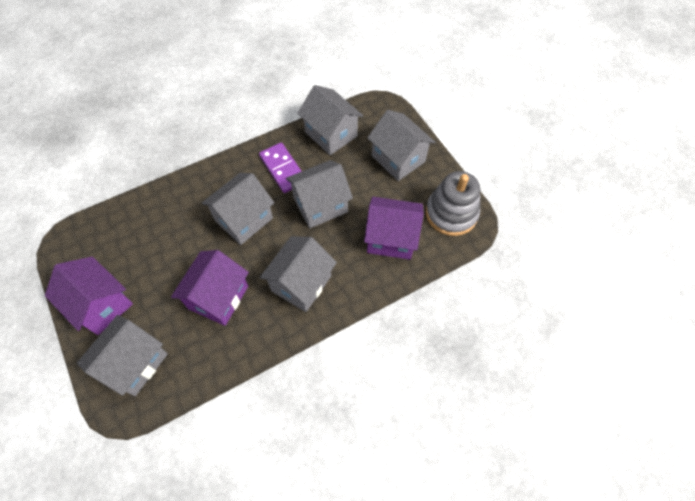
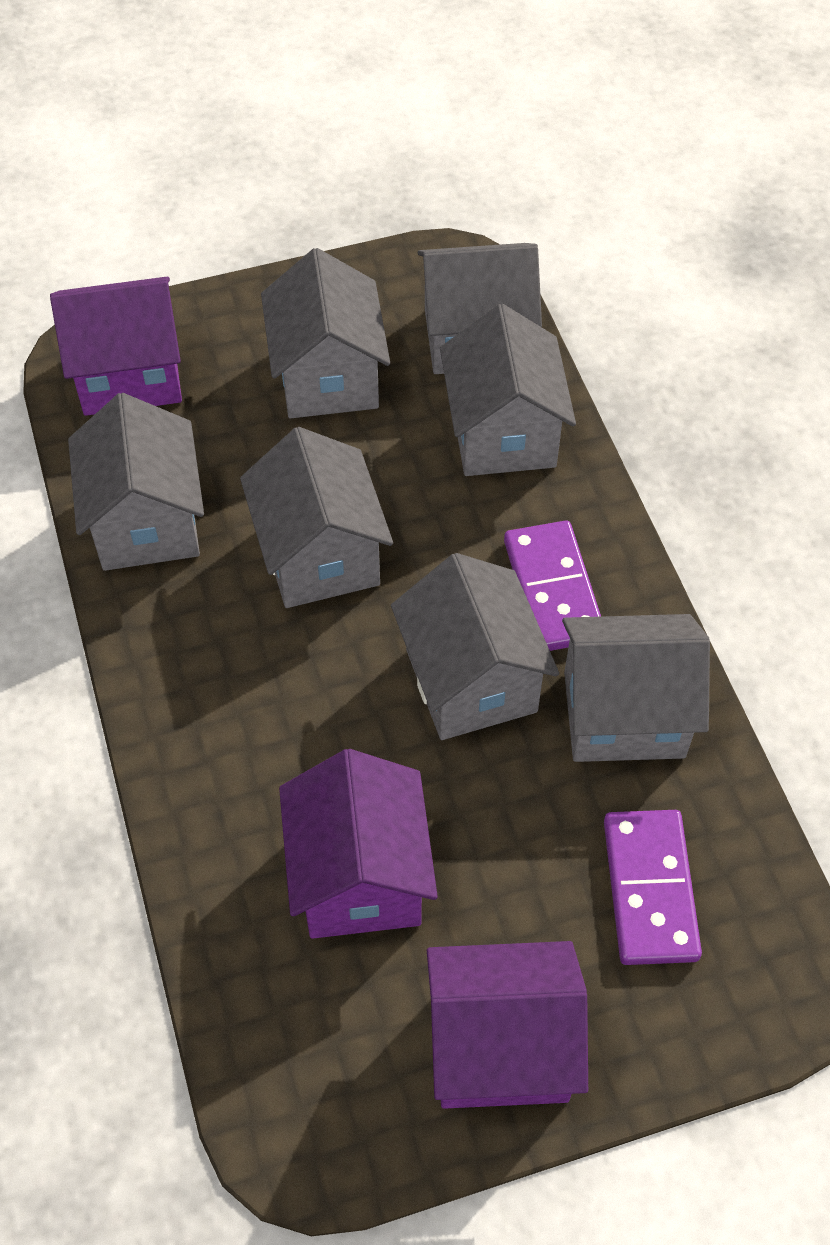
grey house: [77,315,168,396] [202,173,274,245] [260,236,337,312] [286,160,353,228] [297,85,363,155] [367,110,435,181] = 6 -> [68,393,204,571] [240,427,393,608] [261,248,390,419] [391,553,559,740] [418,243,542,374] [440,304,576,476] [562,614,710,762] = 7
grey stacking toy: [426,171,480,236] = 1 -> none = 0
purple domino: [259,143,302,193] = 1 -> [504,520,601,651] [604,810,702,965] = 2

